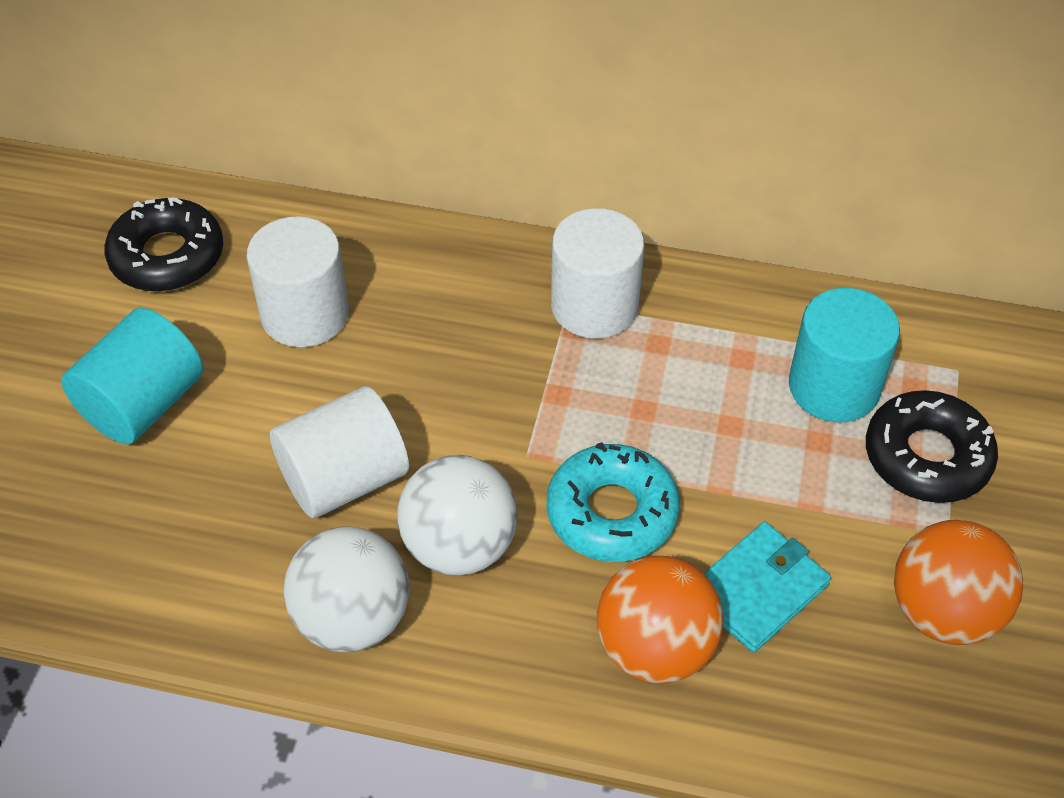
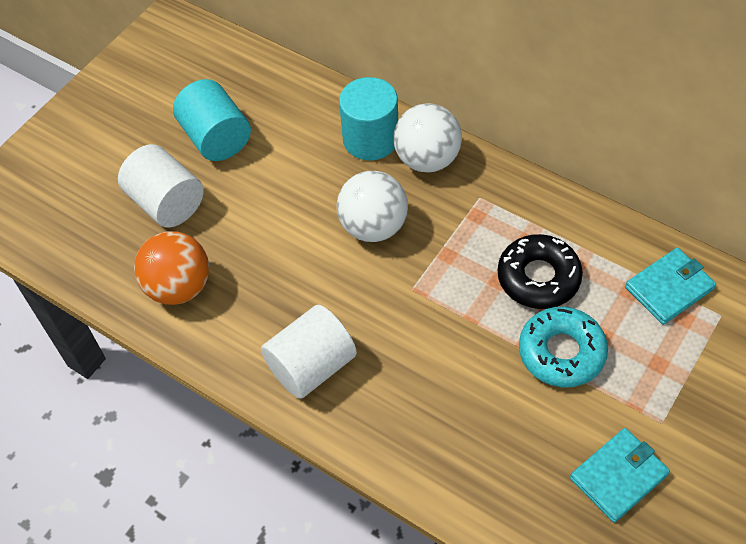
black donut: [104,197,223,292] [866,390,998,503] = 2 -> [498,234,583,309] = 1
orange ball: [597,556,724,684] [894,520,1023,645] = 2 -> [134,231,209,305] = 1
turquoise wallet: [704,522,831,653] = 1 -> [570,428,670,523] [625,248,716,325] = 2
white cylinder: [246,216,349,347] [270,386,409,518] [551,208,644,339] = 3 -> [118,144,204,228] [261,305,357,399] = 2

